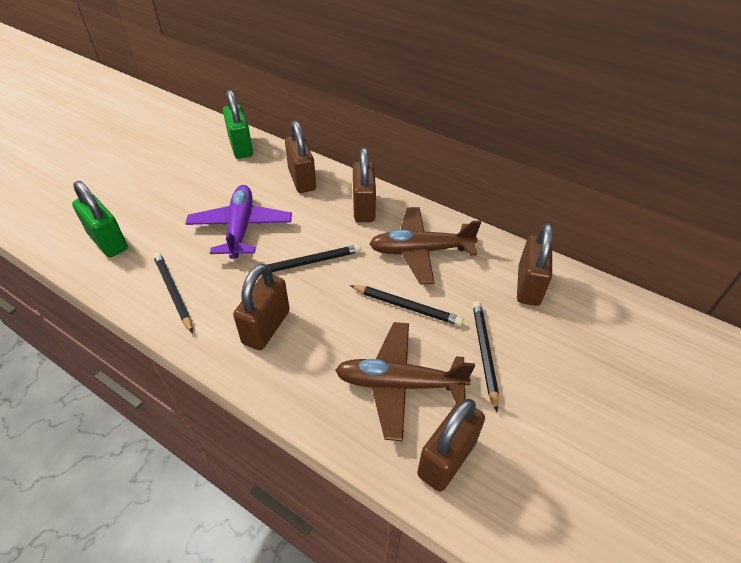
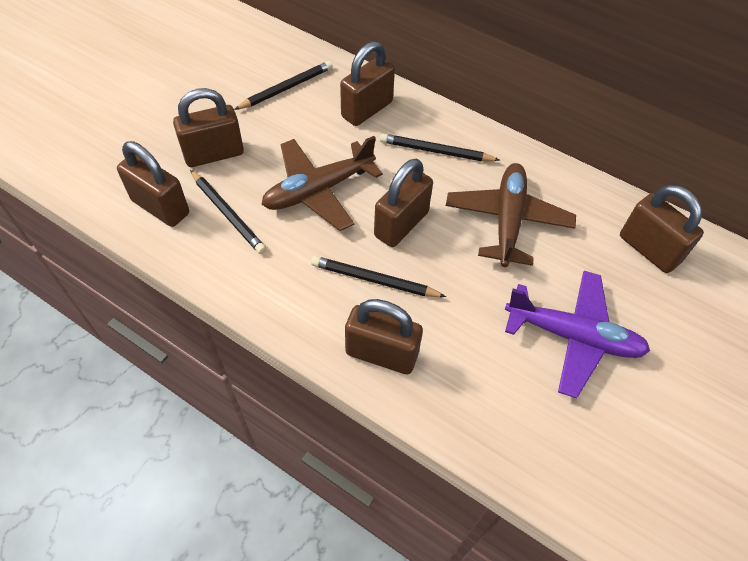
brown padlock: [233,264,290,350] [285,121,316,193] [353,148,376,222] [417,399,485,492] [517,223,553,306] = 5 -> [117,141,189,227] [173,88,244,167] [340,41,395,126] [345,299,423,374] [374,159,433,247] [620,185,704,273] = 6
green padlock: [72,181,128,257] [223,89,253,159] = 2 -> none = 0

